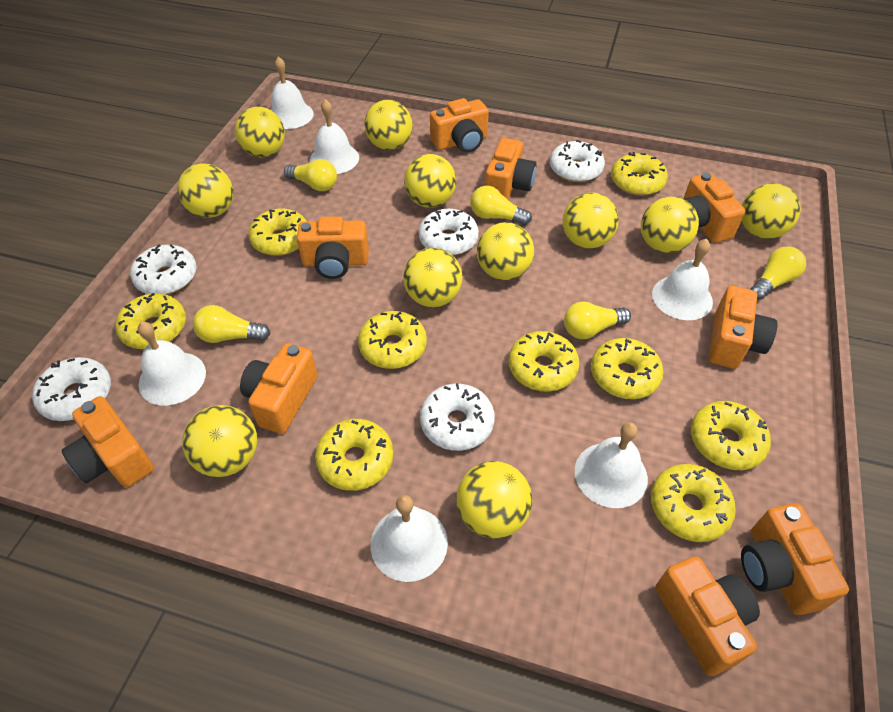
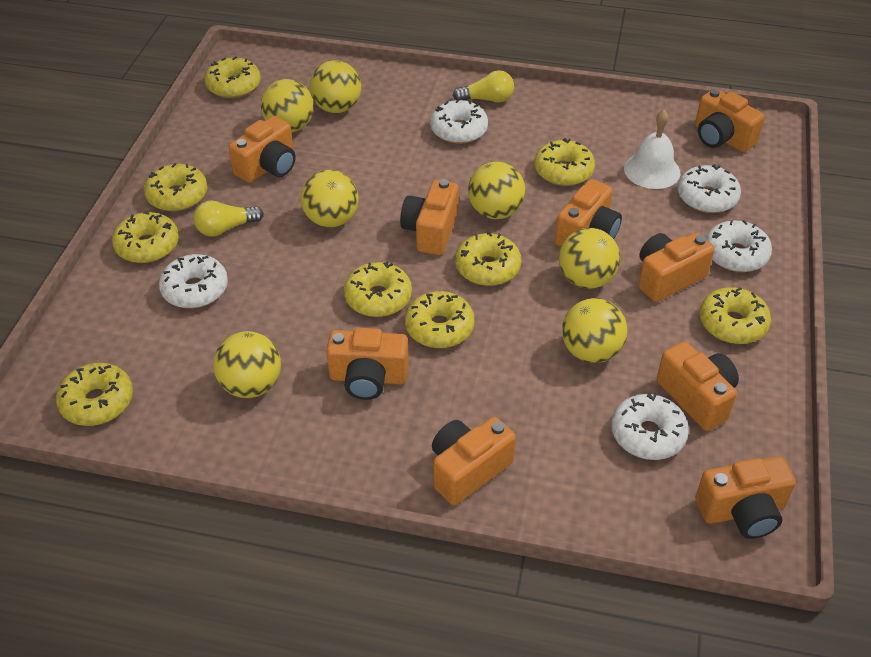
white bell: [138,322,206,406] [271,56,314,129] [310,99,359,174] [370,495,448,582] [575,422,648,508] [652,239,713,320] = 6 -> [624,110,680,189] = 1
yellow ball: [177,163,234,218] [182,405,257,477] [235,107,285,158] [365,100,412,150] [403,248,462,307] [404,154,456,208] [456,461,532,539] [477,222,534,280] [563,193,619,249] [641,197,699,253] [742,183,801,239] = 11 -> [213,331,281,398] [261,79,314,133] [301,170,359,228] [310,60,361,113] [468,162,525,219] [559,228,620,289] [562,298,627,363] = 7
yellow light bulb: [193,305,270,343] [284,159,337,191] [470,186,532,225] [564,302,631,339] [750,246,806,300] = 5 -> [194,200,264,237] [453,70,514,103] = 2

